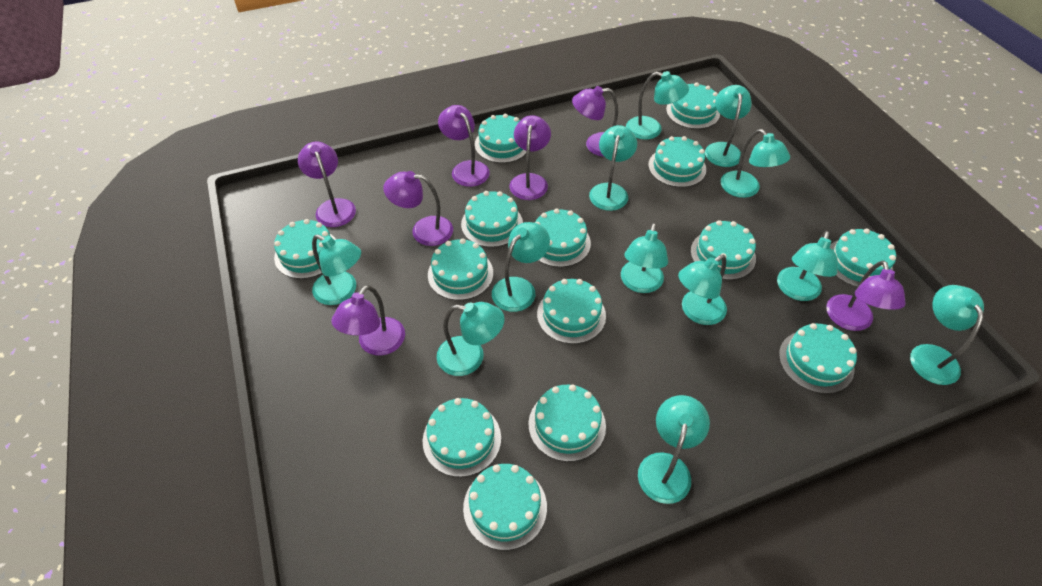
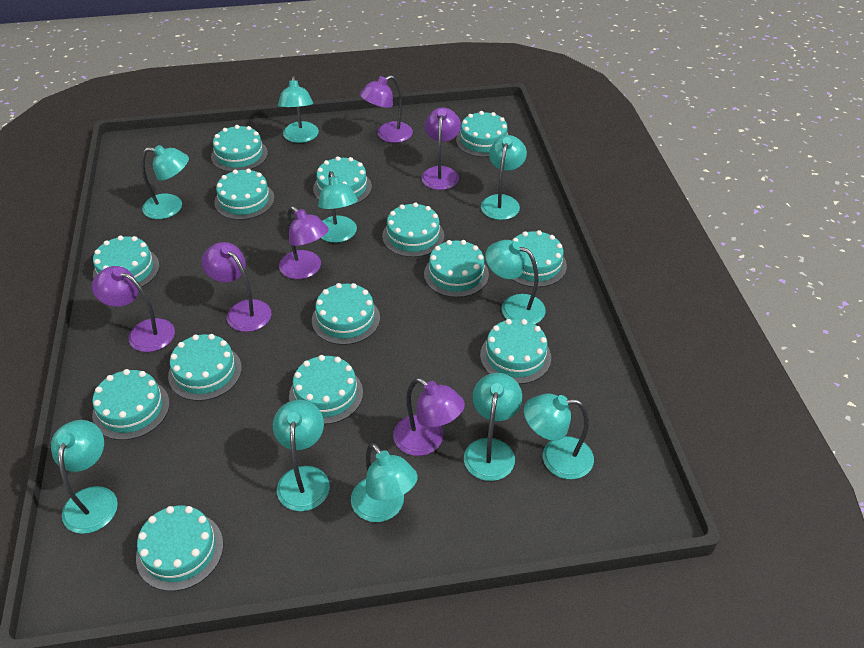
purple lamp: [298,142,356,227] [331,285,405,356] [383,171,453,246] [438,105,490,187] [509,115,551,200] [572,86,618,157] [826,260,906,331] = 7 -> [92,266,175,352] [202,242,271,332] [279,206,329,279] [360,75,413,143] [393,378,465,456] [421,107,461,190] = 6
turquoise lamp: [312,235,361,305] [436,302,505,376] [492,222,550,312] [589,125,637,211] [621,223,668,293] [626,71,689,140] [638,395,710,504] [678,255,727,325] [705,85,752,167] [721,129,790,198] [777,231,838,301] [910,285,984,385] = 12 -> [51,420,118,534] [141,145,189,219] [273,400,330,511] [278,76,319,143] [318,171,358,243] [351,443,418,522] [464,373,522,481] [481,135,527,220] [485,240,546,324] [524,394,594,479] = 10

